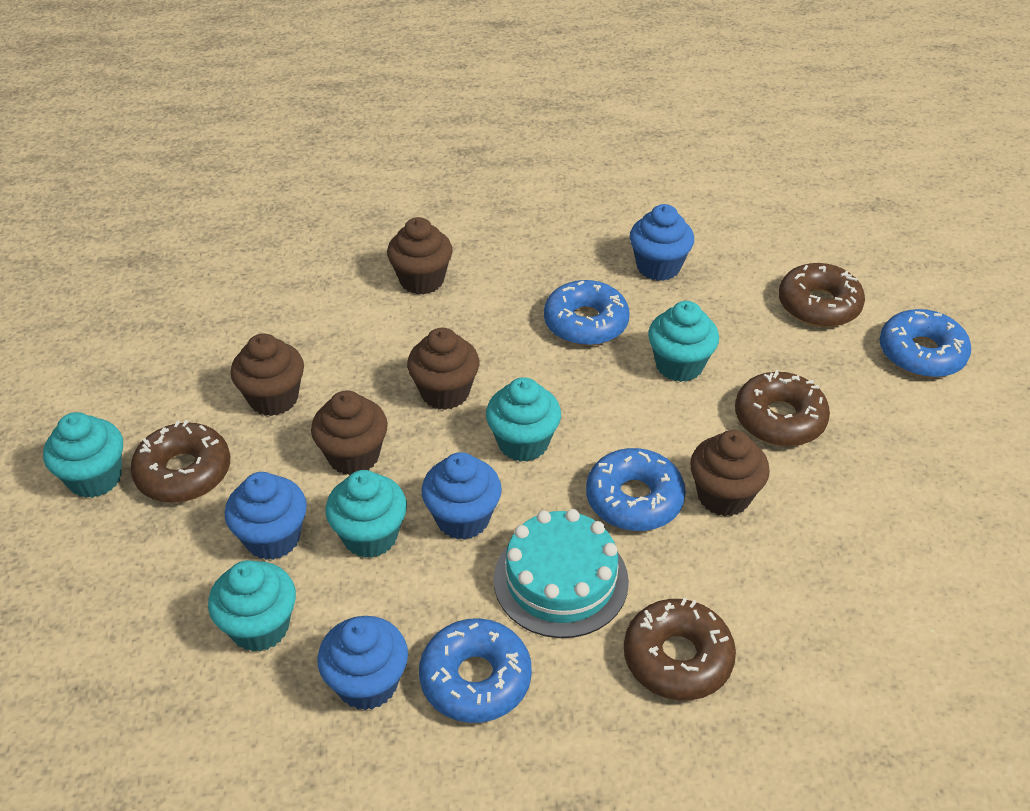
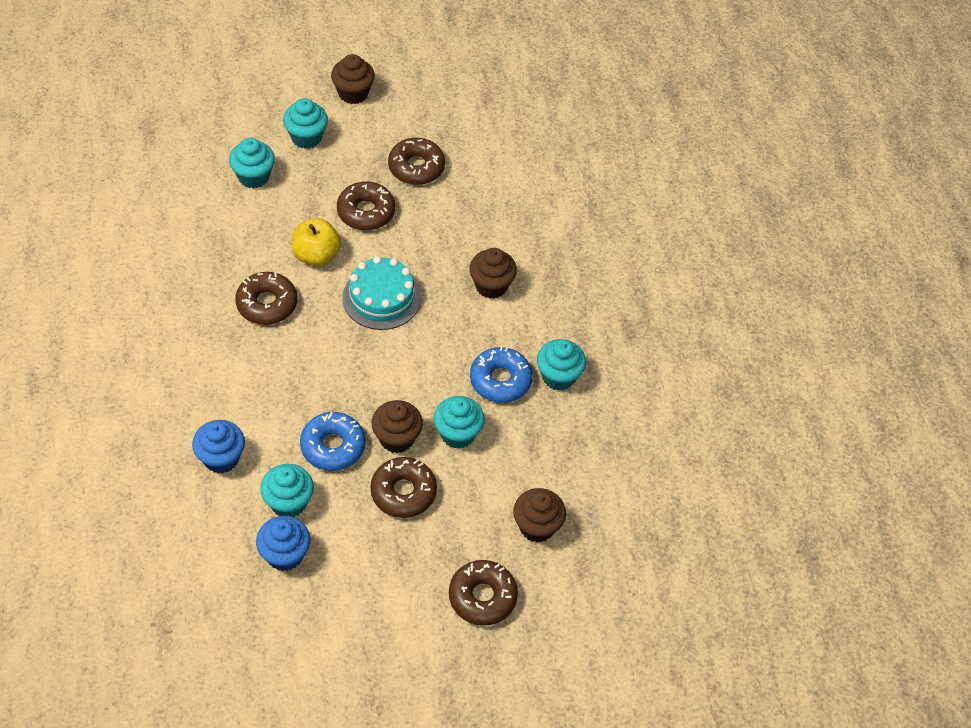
blue cupcake: [225,472,307,560] [317,616,408,710] [421,452,502,540] [630,204,694,281] = 4 -> [192,420,245,473] [256,516,311,571] = 2
blue donut: [419,618,532,723] [544,280,629,346] [586,448,686,531] [879,309,971,378] = 4 -> [300,412,366,471] [470,346,533,403] = 2
brown cupcake: [231,333,304,416] [311,391,388,475] [387,217,453,295] [407,328,479,410] [690,430,770,517] = 5 -> [331,54,375,104] [372,400,423,453] [469,248,517,299] [513,488,566,542] = 4
brown donut: [130,420,230,503] [624,598,736,700] [735,370,830,446] [779,263,865,327] = 4 -> [235,272,297,325] [337,181,395,231] [370,457,437,518] [388,138,445,185] [449,560,518,626] = 5
yellow apple: none = 0 -> [292,219,341,266] = 1

